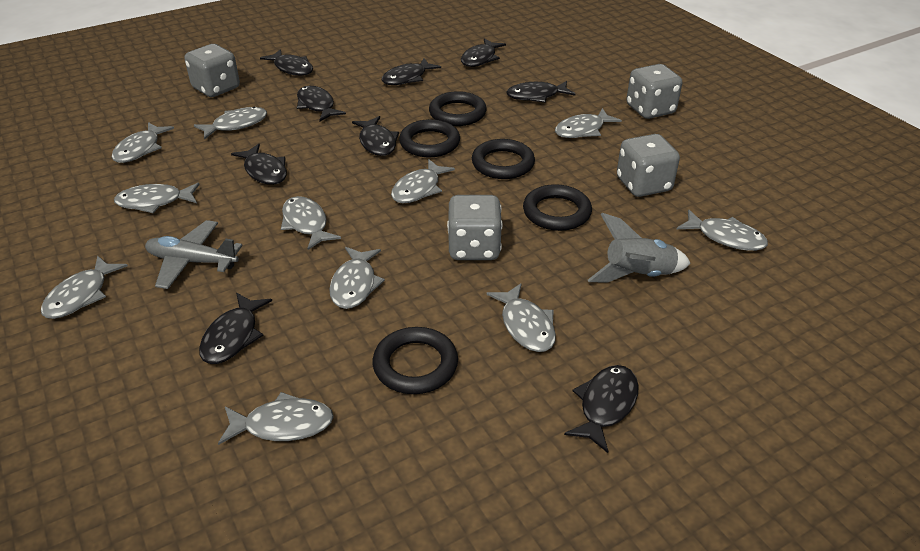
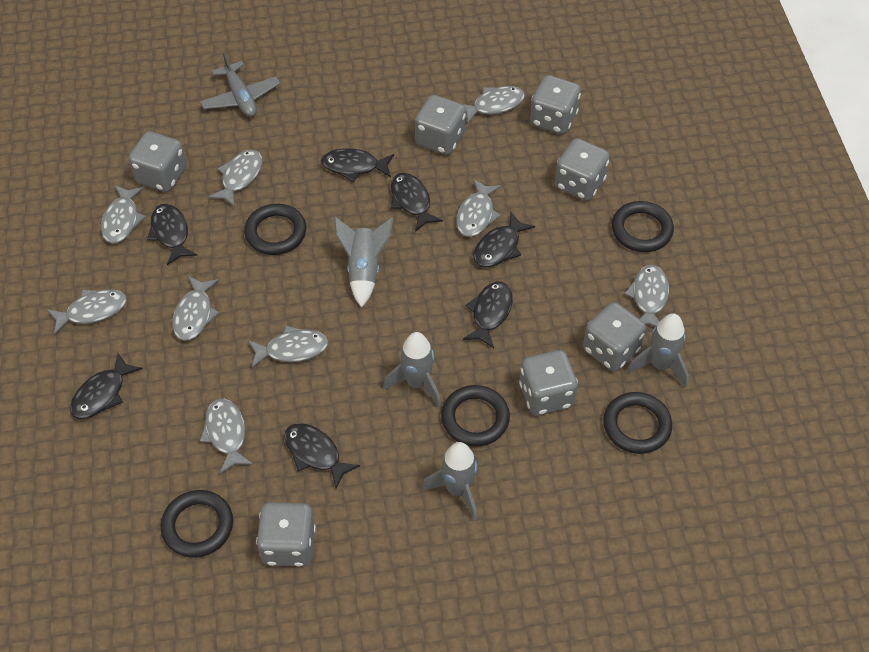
black fish: [199,293,272,364] [231,144,287,185] [260,49,313,76] [297,86,346,121] [352,116,399,156] [382,58,441,85] [461,39,506,67] [507,81,575,103] [564,365,639,453] = 9 -> [70,353,143,419] [147,204,197,265] [284,423,360,489] [321,148,394,182] [391,173,443,232] [463,281,513,348] [473,212,535,267] = 7
grey dice: [184,44,240,97] [447,195,503,260] [617,134,680,197] [626,64,682,119] = 4 -> [129,131,186,192] [256,502,316,566] [415,95,466,155] [519,350,578,415] [530,75,581,134] [555,138,610,201] [583,302,646,371] = 7
grey fish: [41,255,128,319] [112,122,174,163] [114,183,200,213] [194,106,267,140] [218,392,334,445] [281,196,341,250] [329,247,385,309] [391,159,455,203] [486,283,556,352] [555,108,622,138] [677,210,768,251] = 11 -> [47,289,127,335] [101,185,146,244] [172,276,220,341] [200,398,254,474] [208,150,263,207] [248,326,329,368] [456,179,502,237] [462,86,525,123] [624,265,669,327] = 9
grey rocket: [588,213,690,282] = 1 -> [334,217,393,308] [383,332,441,408] [422,442,479,521] [627,313,689,388] = 4

